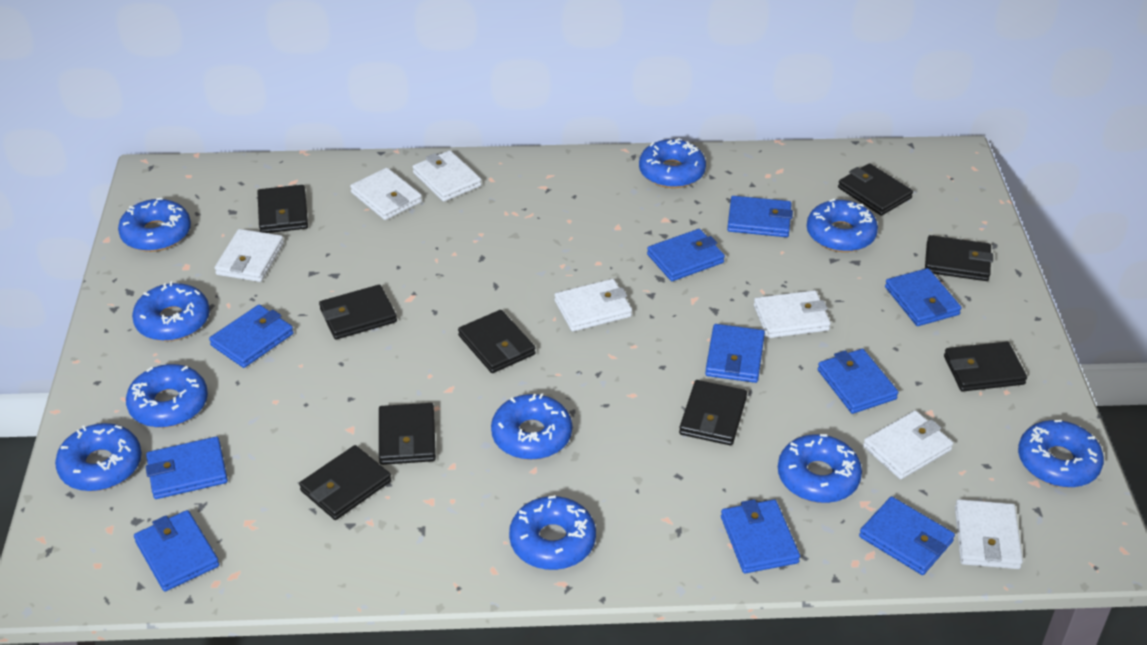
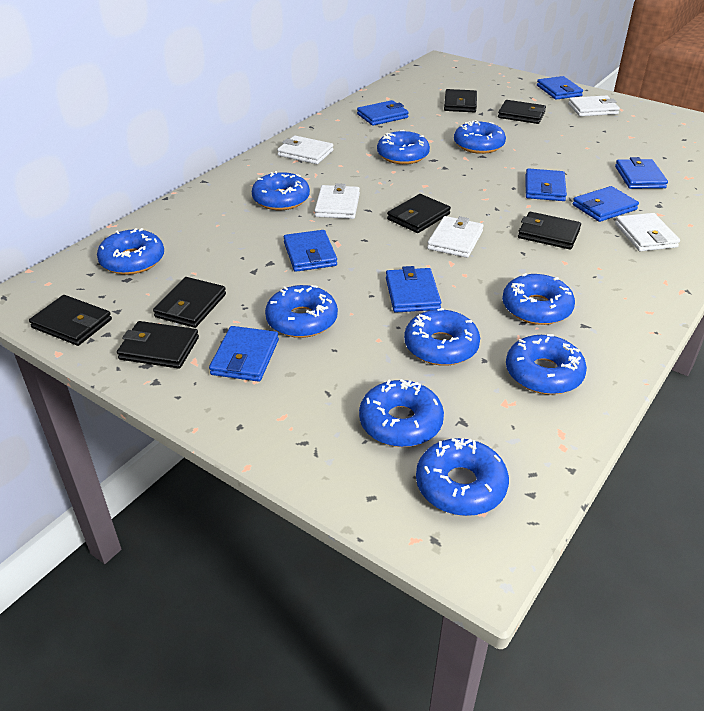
black wallet: [257,185,308,233] [299,445,391,520] [319,285,397,340] [379,403,436,465] [458,310,536,373] [679,380,747,445] [838,163,913,216] [925,235,993,281] [944,342,1027,392] = 9 -> [29,295,112,346] [117,321,199,369] [153,277,226,328] [387,194,451,233] [444,89,477,112] [498,100,546,124] [518,212,581,250] = 7
blue wallet: [134,510,219,591] [146,437,228,499] [209,305,294,368] [647,229,725,281] [705,324,765,383] [721,499,800,573] [727,196,793,237] [818,349,898,414] [859,497,955,575] [885,268,962,326] = 10 -> [209,326,279,382] [284,230,337,272] [357,100,409,126] [386,266,441,313] [526,168,567,201] [537,76,583,100] [573,186,639,222] [615,157,668,189] = 8
white wallet: [215,229,284,282] [350,168,422,220] [412,150,482,202] [554,279,632,332] [754,290,831,338] [863,410,953,479] [955,499,1023,569] = 7 -> [277,136,334,164] [315,183,360,219] [427,216,484,258] [568,95,620,116] [615,213,680,251] = 5

